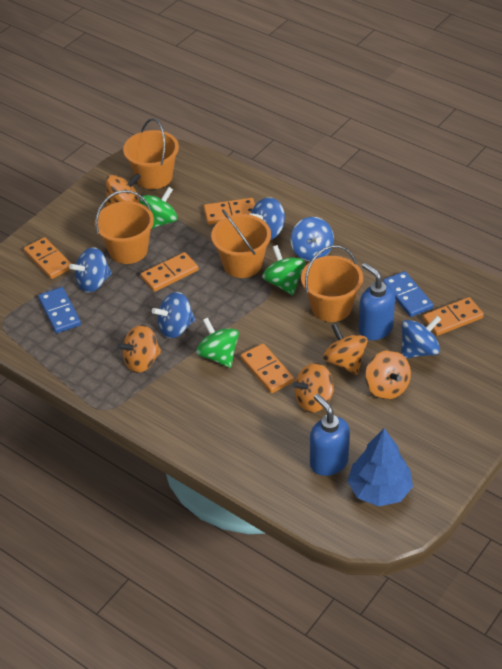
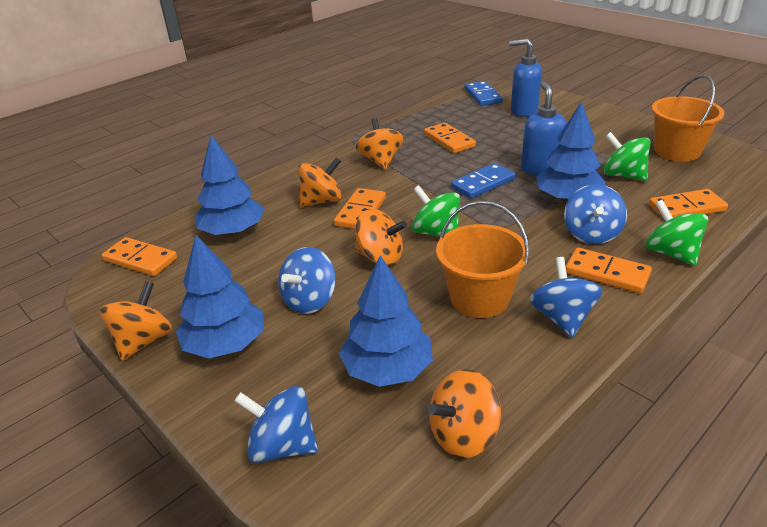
blue spinning top: [69,247,112,292] [152,292,196,338] [250,197,285,240] [290,217,334,261] [401,316,441,358] = 5 -> [234,386,318,463] [278,247,336,314] [529,257,603,338] [564,184,627,244] = 4
blue tree: [347,428,413,507] = 1 -> [176,235,264,359] [195,135,264,236] [339,255,433,387] [536,101,606,202] = 4
orange bucket: [95,190,154,264] [123,118,179,189] [211,209,271,278] [301,245,363,322] = 4 -> [436,201,529,318] [652,75,724,161] = 2

